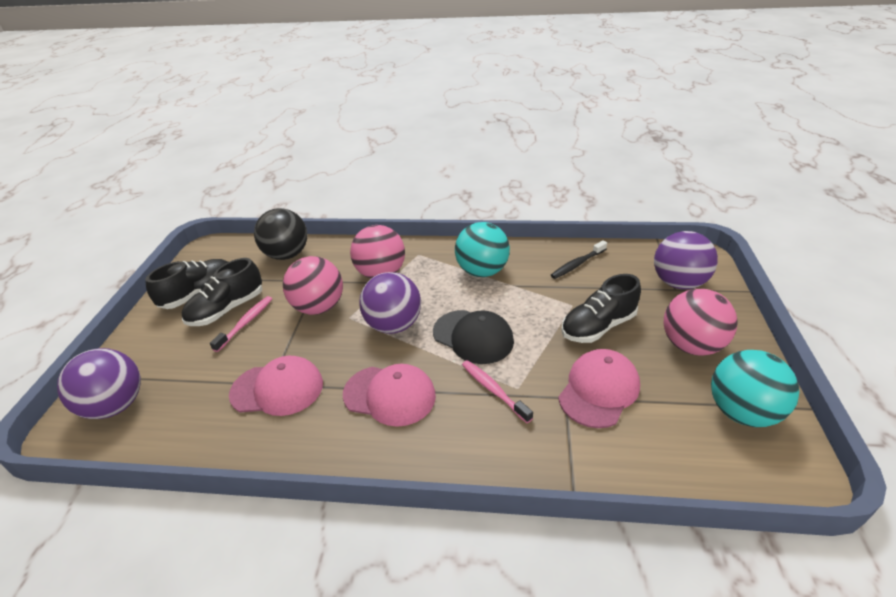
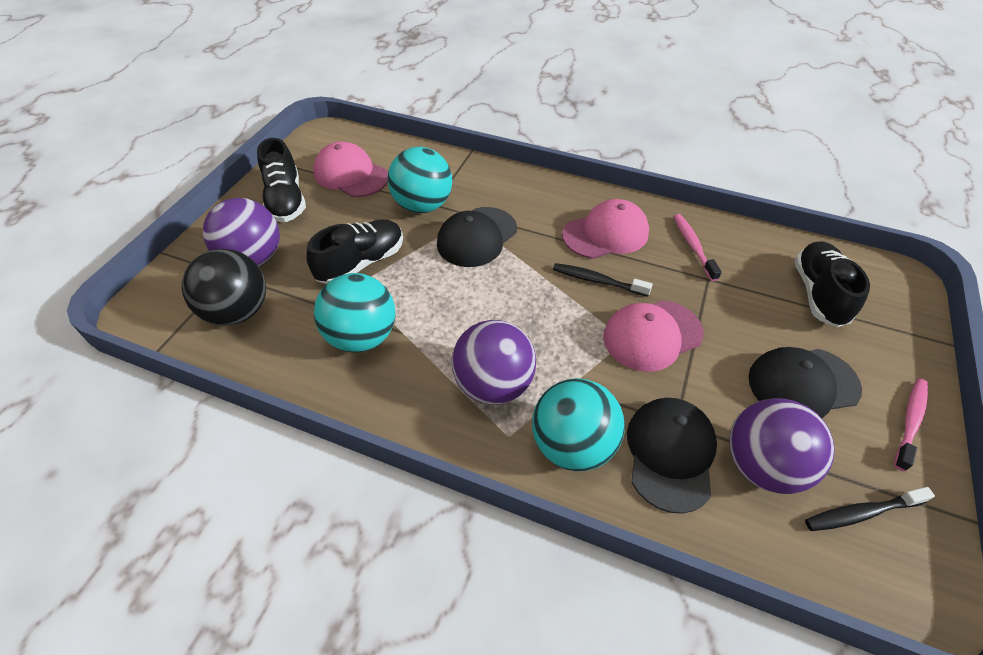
black cap: [433,310,514,364] = 1 -> [437,207,517,267] [627,398,717,514] [748,347,862,418] = 3
black toothbrush: [551,240,607,279] = 1 -> [553,263,653,297] [805,487,935,531] = 2
pink ball: [283,256,343,315] [350,225,405,278] [664,289,738,356] = 3 -> none = 0
turquoise ball: [455,222,510,277] [711,350,799,427] = 2 -> [314,273,395,352] [387,147,452,213] [532,378,625,471] = 3

